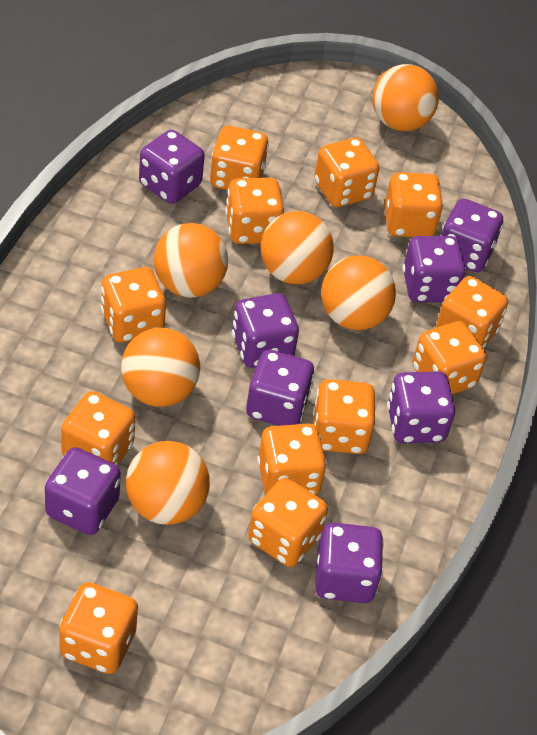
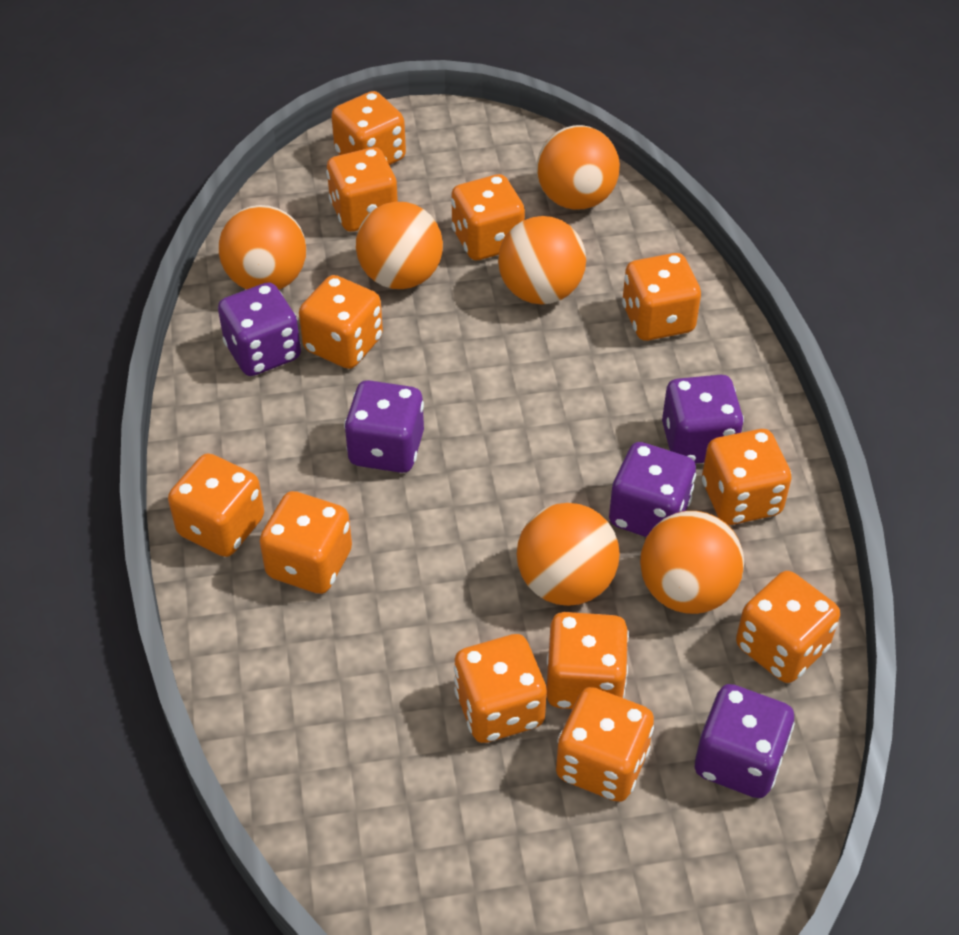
purple dice: [45,447,121,535] [139,130,205,204] [232,293,299,368] [246,350,315,426] [315,522,384,603] [387,371,455,443] [403,236,466,302] [441,199,503,272] = 8 -> [218,282,301,376] [344,380,424,473] [609,442,696,537] [662,375,744,464] [695,684,795,798] = 5

